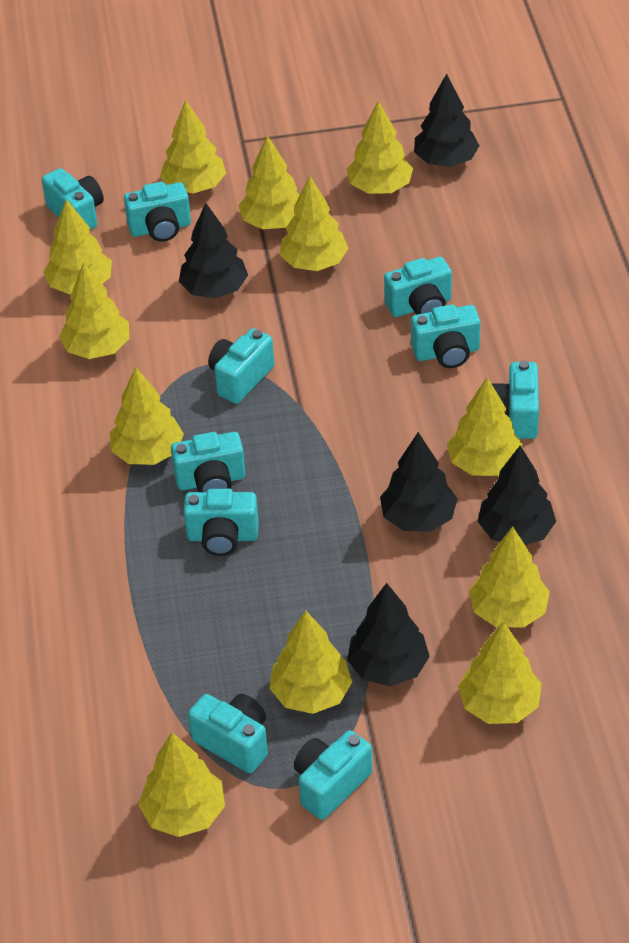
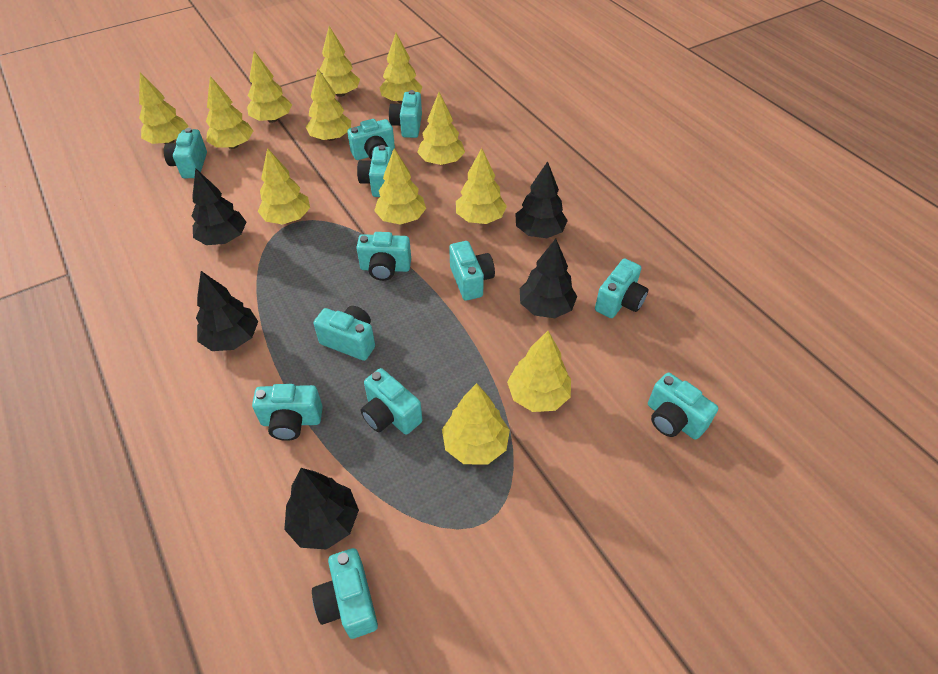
turquoise camera: [42,168,104,231] [124,182,191,242] [171,432,245,492] [184,489,259,556] [188,694,268,773] [208,328,274,404] [294,730,372,820] [384,257,452,317] [411,304,480,368] [492,360,539,439] = 10 -> [164,128,207,178] [252,384,323,441] [312,548,378,639] [313,306,375,361] [347,119,395,160] [356,232,411,281] [357,145,392,197] [361,368,422,435] [389,90,422,138] [449,241,495,301] [595,259,648,318] [648,373,718,440] = 12

